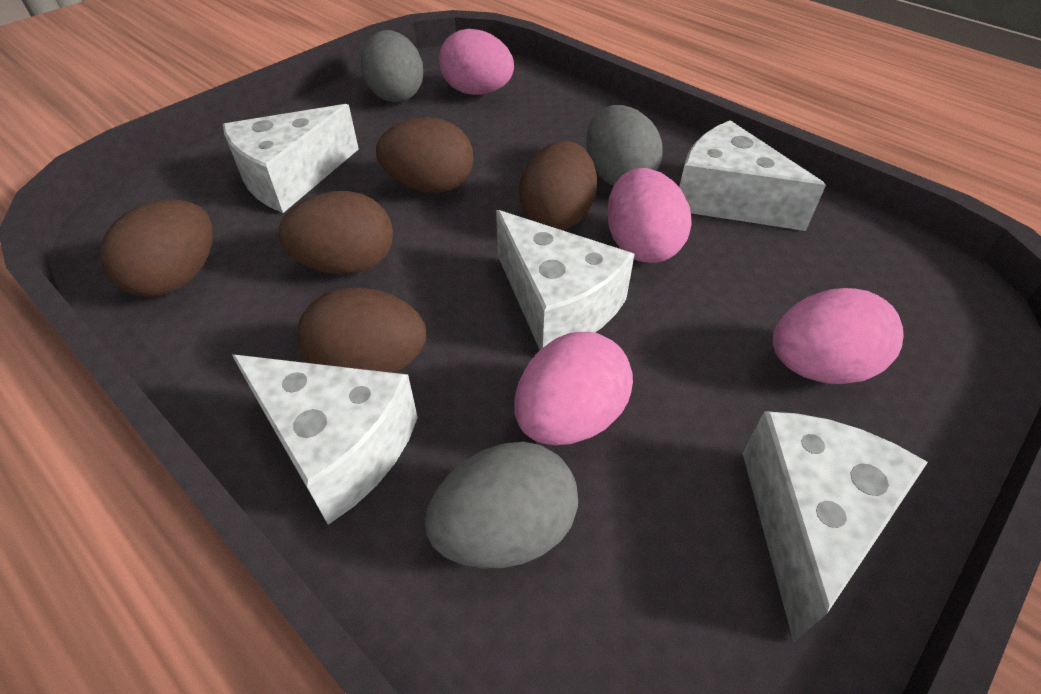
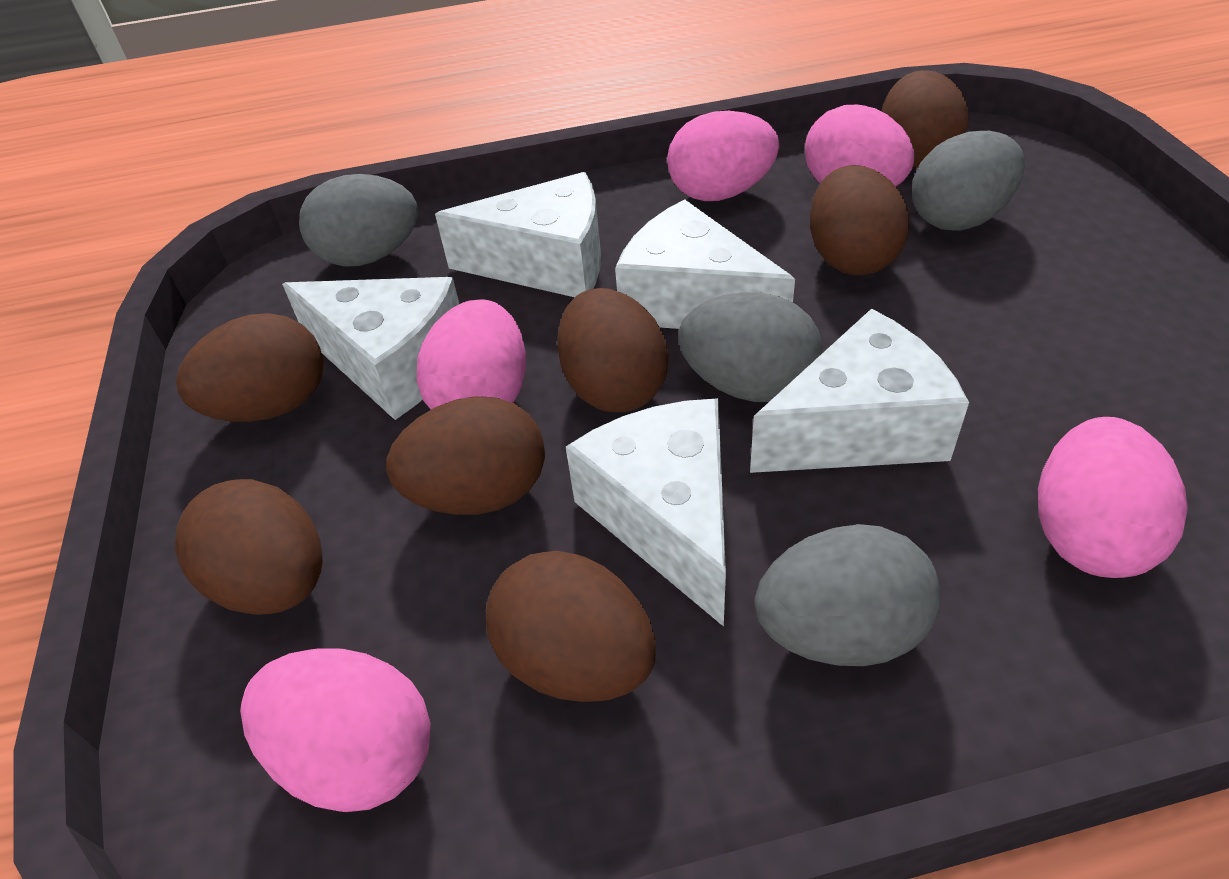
brown egg: [100,199,213,297] [278,191,393,274] [297,287,426,373] [376,117,474,193] [519,141,597,230] = 5 -> [175,479,322,615] [176,313,324,422] [386,396,545,515] [486,551,656,702] [557,288,668,412] [810,165,909,275] [882,70,969,168] = 7
grey egg: [361,30,423,102] [424,442,578,568] [586,105,663,186] = 3 -> [299,174,418,267] [678,292,823,402] [755,524,941,666] [912,131,1025,231] = 4
pink egg: [439,29,514,95] [514,332,633,445] [607,168,692,263] [773,288,904,384] = 4 -> [240,648,431,812] [417,299,526,410] [667,111,779,201] [805,105,914,186] [1038,417,1188,578] = 5

